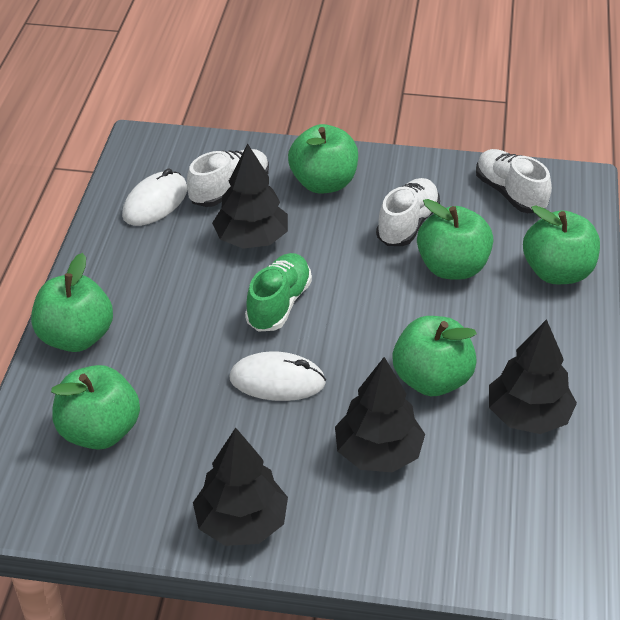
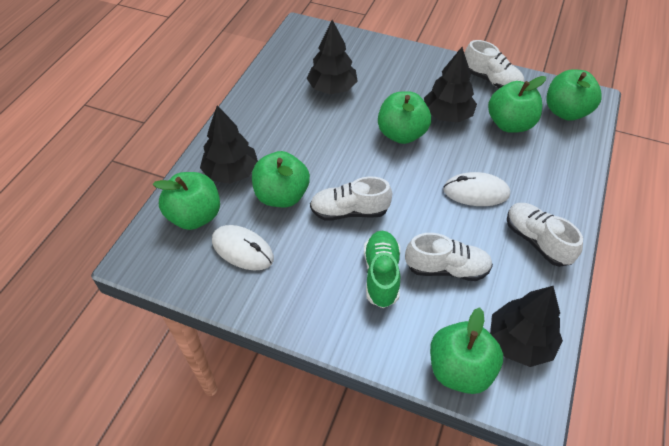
white shoe: [187,149,269,207] [376,178,440,246] [476,149,552,213] = 3 -> [310,177,392,220] [405,233,493,281] [464,40,524,89] [507,203,583,267] = 4

